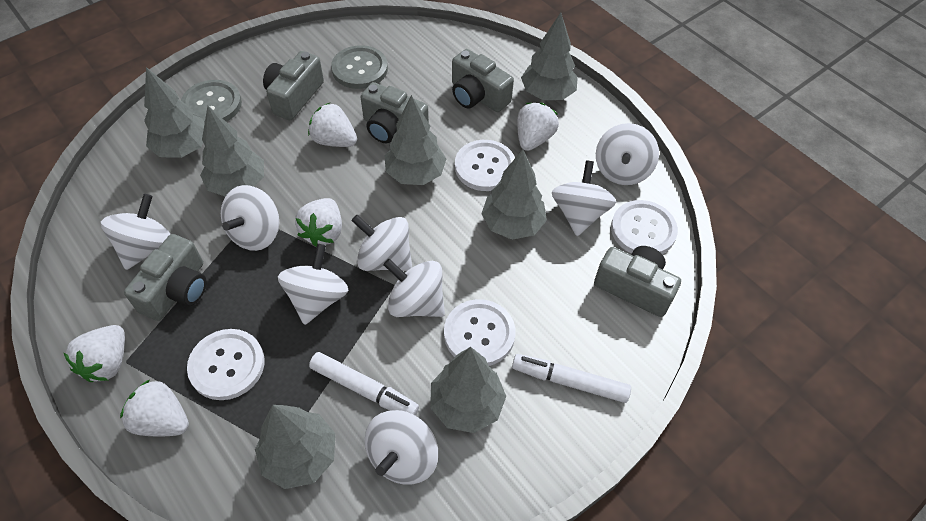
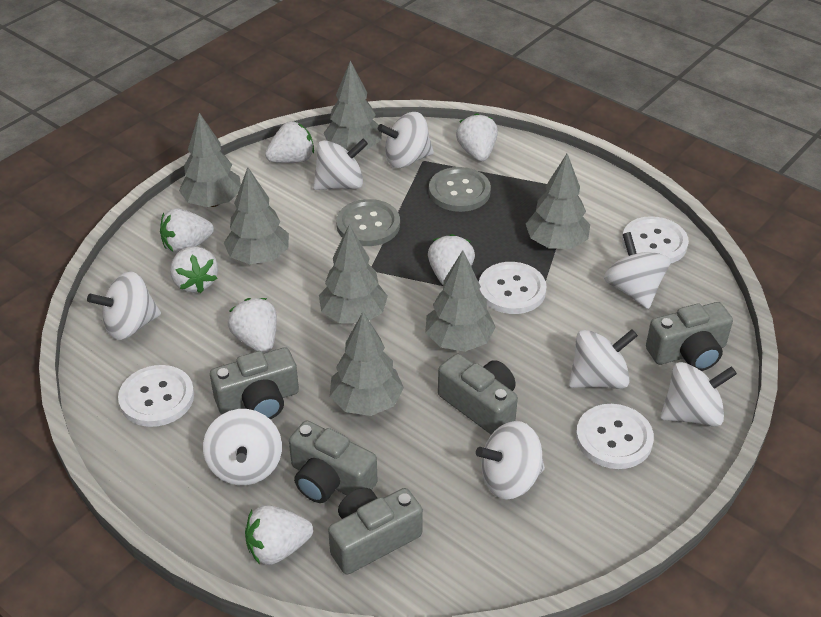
white marker: [309,352,419,416] [512,354,631,403] = 2 -> none = 0
white strawberry: [64,325,125,382] [120,380,189,436] [295,198,342,247] [308,103,357,147] [517,103,559,151] = 5 -> [160,208,214,254] [170,246,218,293] [228,298,277,353] [245,505,313,565] [265,121,314,163] [428,234,475,285] [456,113,498,161] = 7

